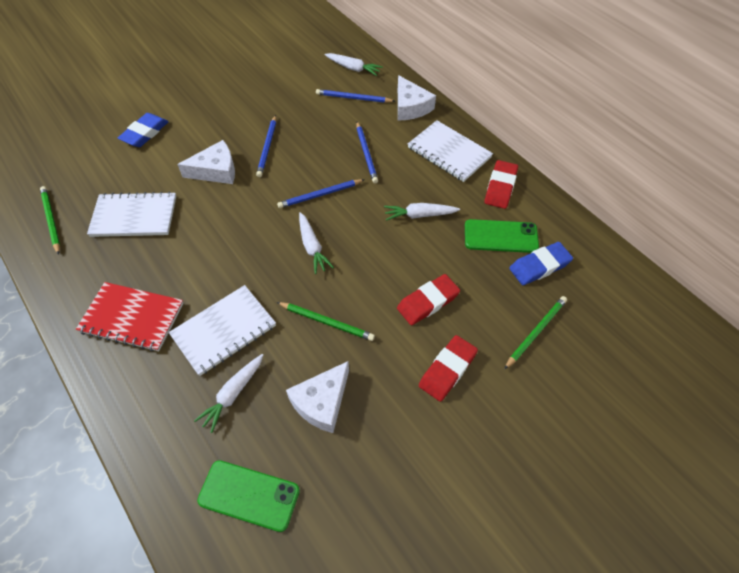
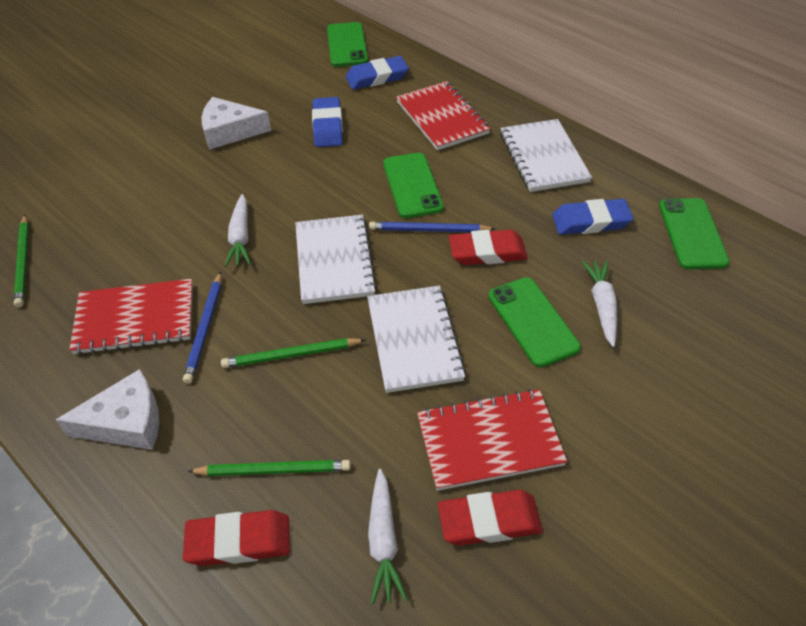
blue eraser: [118,113,169,147] [509,242,573,285] = 2 -> [312,97,343,147] [345,56,409,90] [552,199,633,235] = 3
blue pencil: [256,115,276,177] [277,179,365,208] [316,89,395,103] [356,122,378,183] = 4 -> [183,272,221,384] [369,222,495,233] = 2
green phone: [197,460,300,532] [465,219,539,253] = 2 -> [327,22,368,67] [383,153,444,218] [488,277,581,367] [659,198,730,269] = 4
red notebook: [76,282,184,352] = 1 -> [69,279,193,355] [396,81,491,150] [417,389,567,491] = 3
white carrot: [194,354,263,433] [299,212,334,274] [325,53,383,76] [384,203,460,221] = 4 -> [224,194,251,267] [368,469,408,604] [582,260,617,347] = 3
white cheese: [177,140,235,184] [286,361,349,433] [398,75,436,120] = 3 -> [56,369,159,450] [202,97,271,150] = 2

